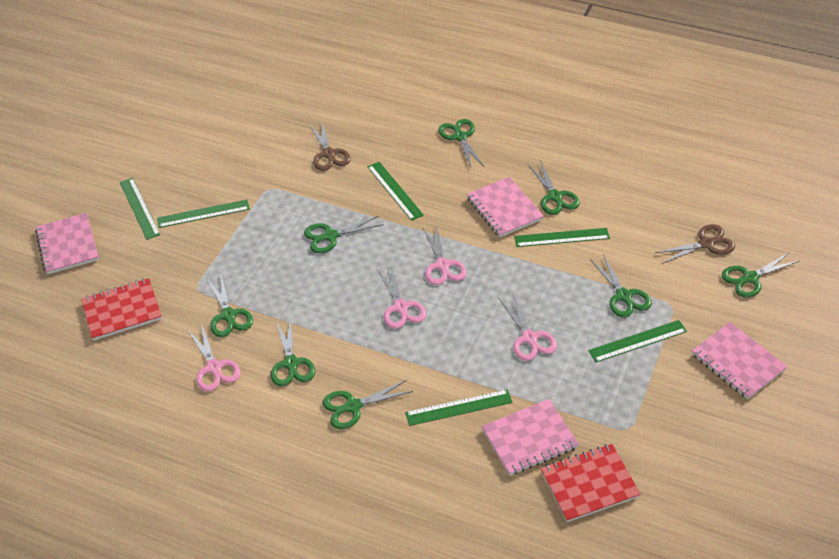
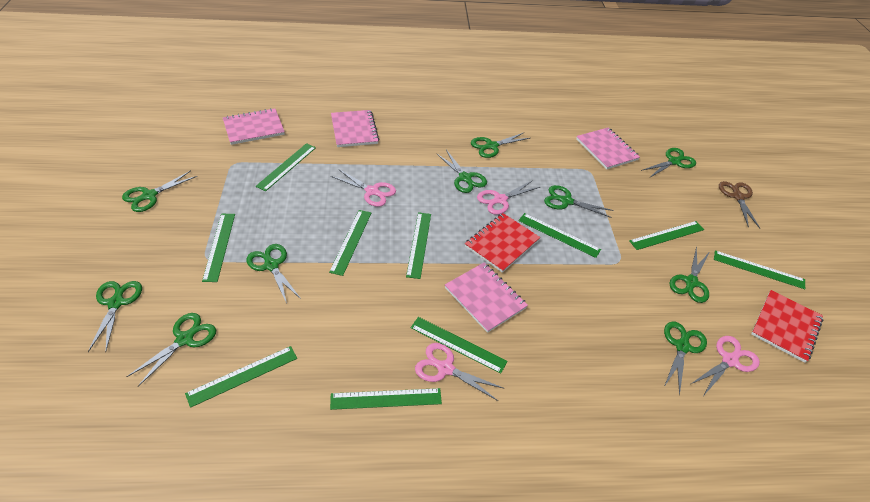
brown scissors: [310,123,351,171] [655,224,735,264] = 2 -> [719,181,760,228] = 1
green ruler: [120,178,160,240] [157,200,250,228] [367,162,424,221] [405,389,513,426] [514,228,610,247] [588,320,687,362] = 6 -> [185,346,297,408] [202,214,235,282] [256,143,316,191] [329,210,371,276] [330,388,442,410] [406,212,431,279] [411,317,508,374] [518,213,601,258] [629,221,704,250] [714,250,805,289] = 10
green scissors: [207,275,253,337] [271,316,315,387] [304,216,384,253] [323,380,413,429] [439,119,484,169] [528,160,580,215] [590,254,652,318] [722,252,799,298] = 8 -> [88,281,142,352] [122,171,197,212] [127,313,216,387] [246,244,301,303] [436,150,487,193] [471,132,530,158] [544,185,614,218] [641,148,696,178] [664,321,707,395] [669,247,709,303] = 10

